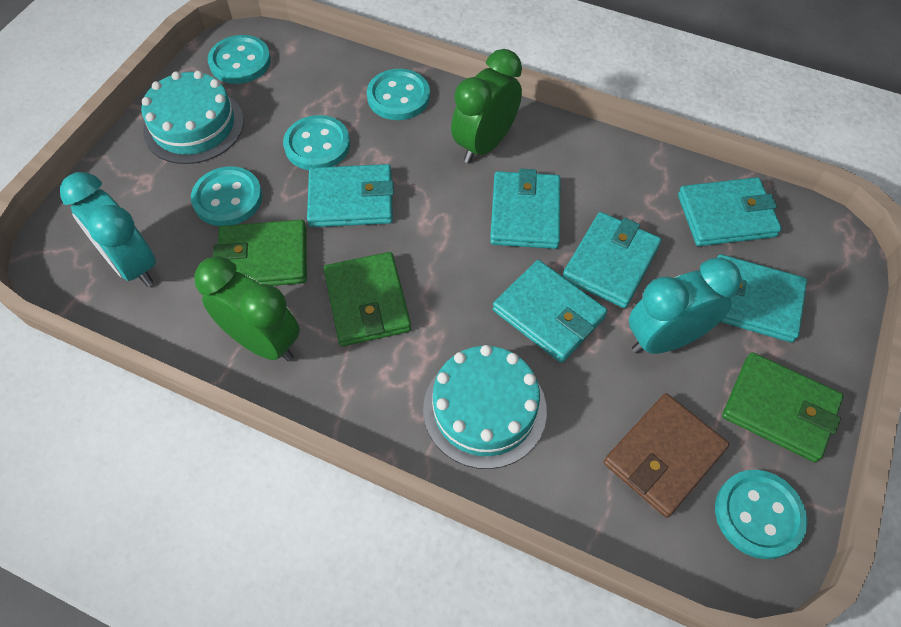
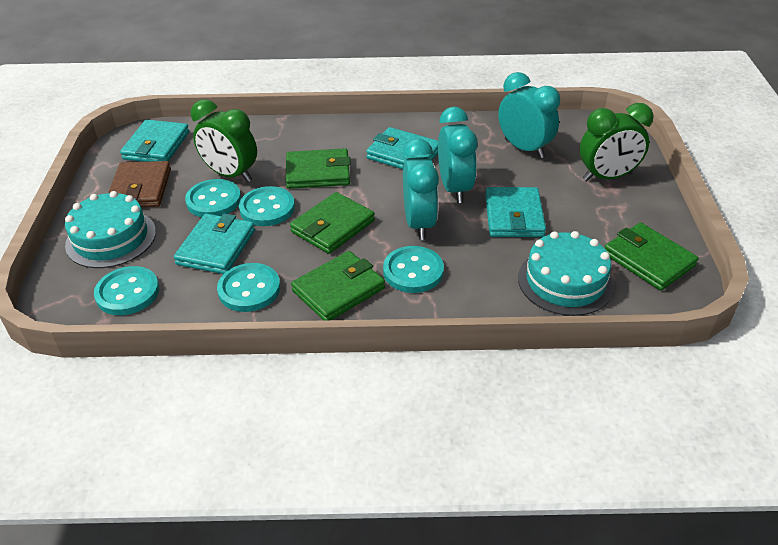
green wallet: [213,220,307,286] [324,252,411,346] [722,352,844,462] = 3 -> [286,148,351,189] [290,192,375,254] [291,251,385,320] [605,222,699,291] = 4
turquoise clock: [60,172,156,287] [629,257,742,354] = 2 -> [402,139,439,240] [438,107,478,203] [498,72,560,158] = 3
turquoise wallet: [307,164,394,227] [490,169,560,249] [493,260,607,363] [562,212,661,308] [678,177,782,246] [717,254,807,343] = 6 -> [120,120,189,162] [174,213,255,274] [366,127,438,169] [485,187,546,237] = 4

